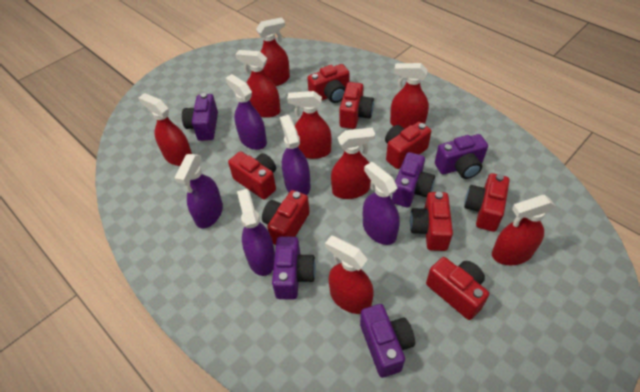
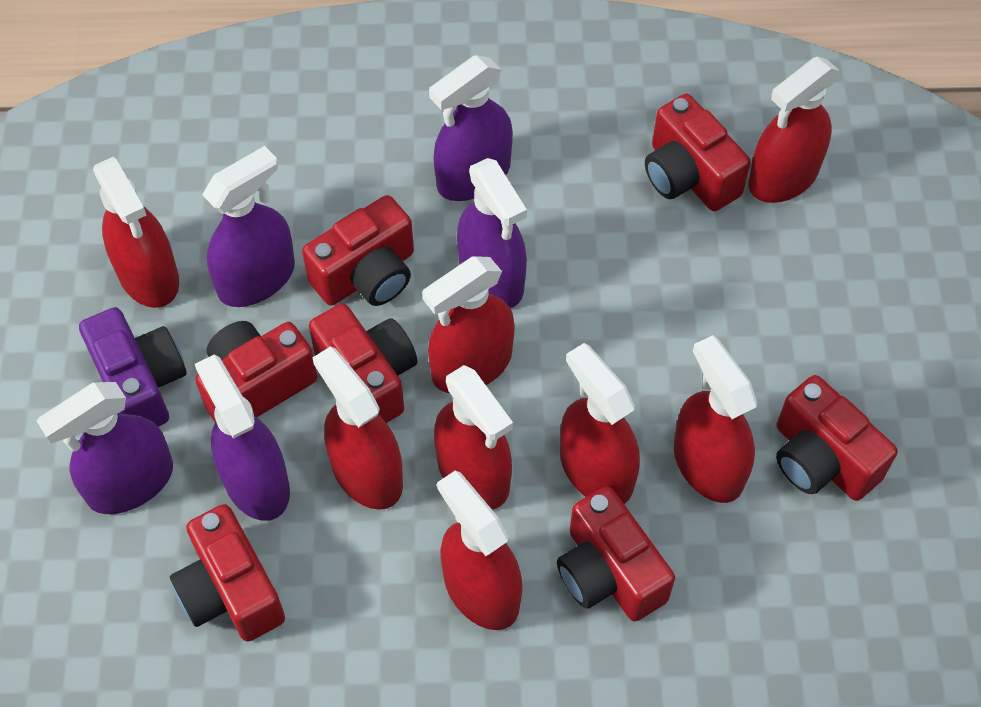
purple camera: [182,93,218,141] [272,237,316,299] [360,304,415,378] [392,152,435,208] [435,134,488,179] = 5 -> [79,307,187,427] = 1
red camera: [228,151,276,200] [262,190,310,245] [307,64,349,103] [339,82,374,129] [385,122,431,169] [410,192,453,251] [426,257,489,320] [464,173,510,232] = 8 -> [170,504,285,642] [195,321,317,422] [302,195,414,306] [309,303,417,423] [557,486,675,621] [645,94,751,211] [776,375,898,501] = 7

